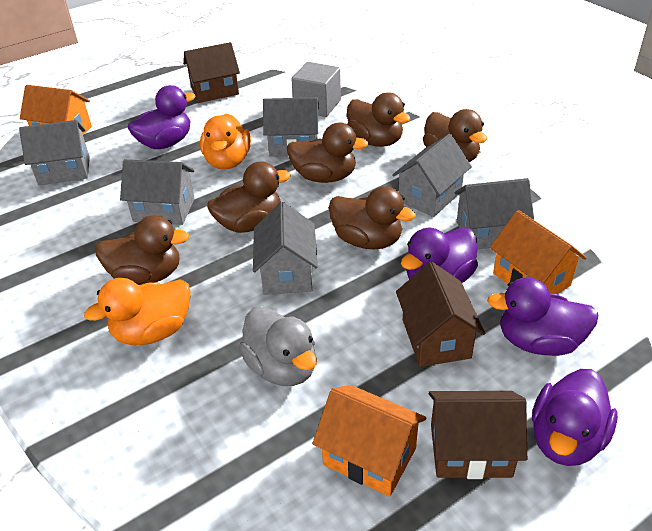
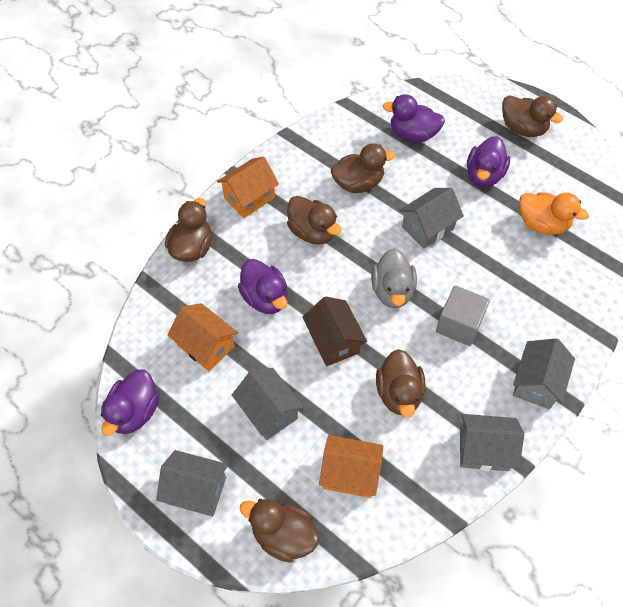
brown house: [183,42,240,103] [396,262,485,367] [428,391,527,479] = 3 -> [303,297,367,366] = 1
grey house: [19,120,90,185] [120,159,195,225] [253,202,318,295] [263,97,319,157] [392,134,472,217] [455,178,534,249] = 6 -> [156,450,228,517] [232,367,304,440] [399,188,464,249] [460,414,524,471] [513,338,575,409] = 5
orange duck: [84,278,191,345] [200,113,251,170] = 2 -> [519,192,589,235] = 1

